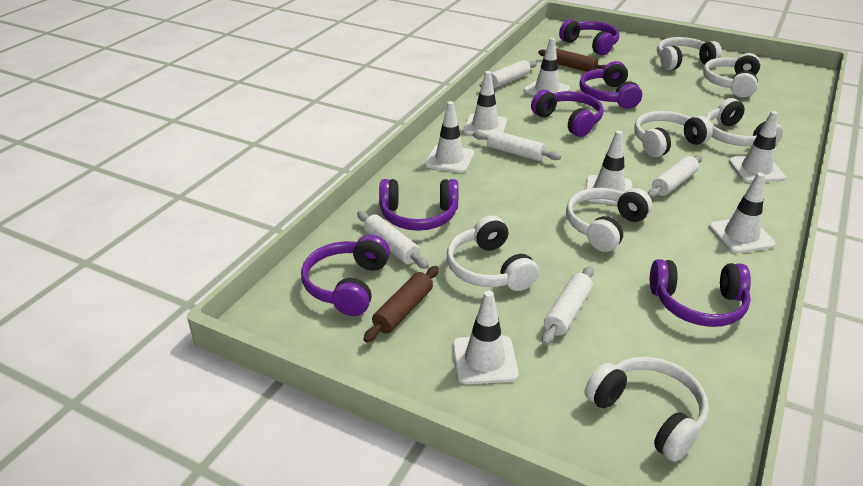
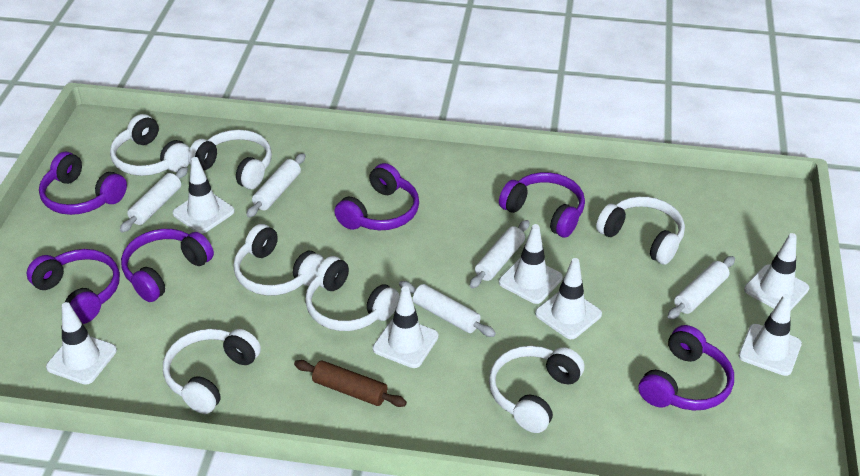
brown rolling pin: [363,266,439,342] [538,48,606,72] = 2 -> [294,360,407,407] = 1

